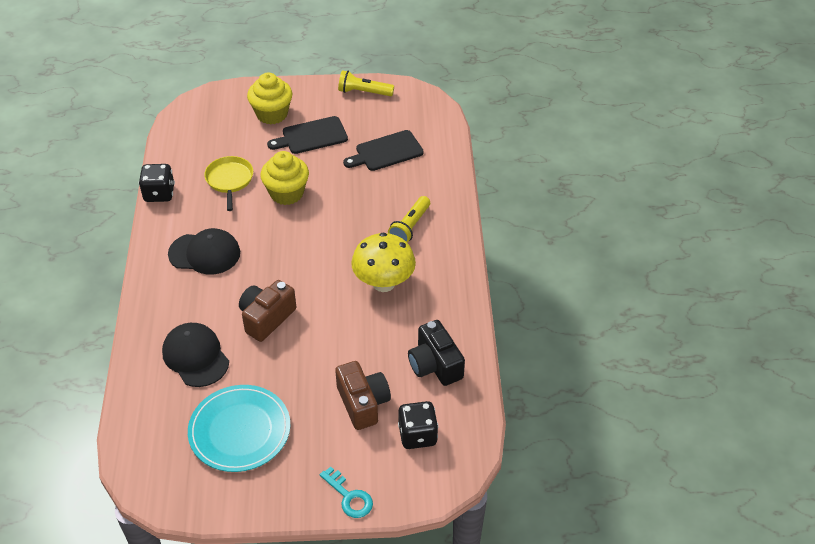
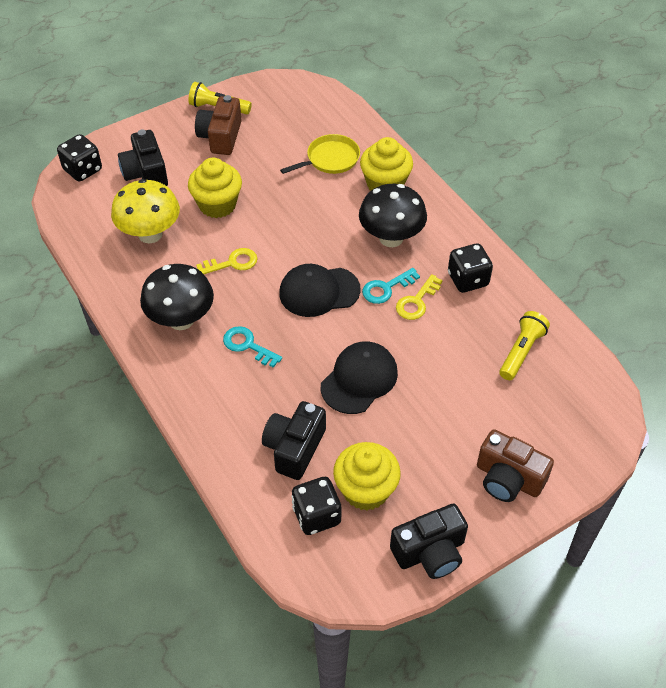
black camera: [408,320,465,386] = 1 -> [118,130,168,186] [262,401,326,480] [390,504,468,579] = 3
black cutting board: [267,116,348,154] [343,130,424,171] = 2 -> none = 0
black dice: [139,164,175,202] [398,401,438,449] = 2 -> [57,134,102,182] [291,477,341,535] [448,243,493,293] = 3
black mushroom: none = 0 -> [140,264,214,330] [359,184,427,247] = 2
turquoise key: [320,466,373,518] = 1 -> [223,326,282,368] [362,268,420,304] = 2
turquoise plate: [188,385,291,472] = 1 -> none = 0
yellow cupcake: [247,73,293,124] [260,151,309,205] = 2 -> [188,158,242,218] [333,442,401,511] [360,137,413,191] = 3
yellow key: none = 0 -> [196,248,258,274] [396,274,443,320] = 2

